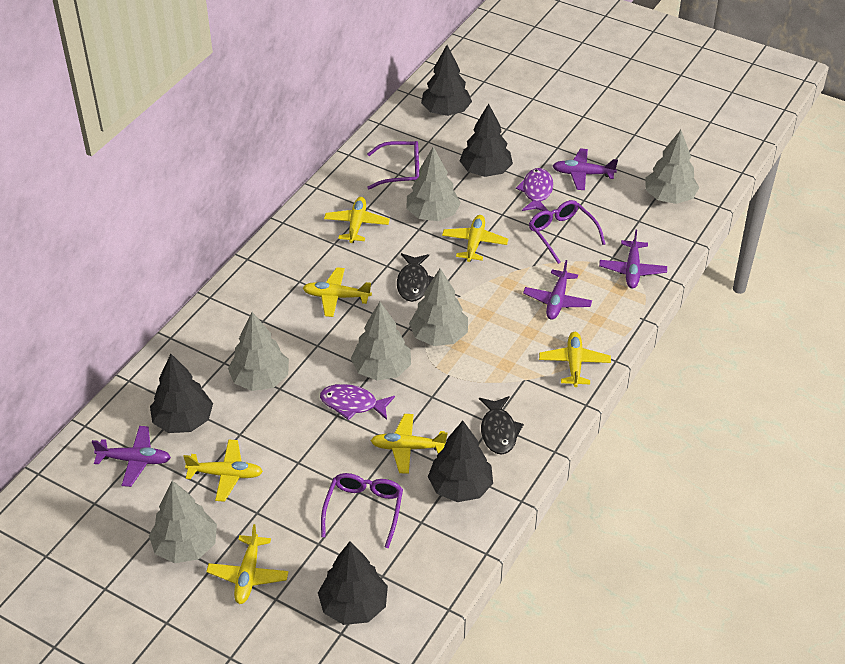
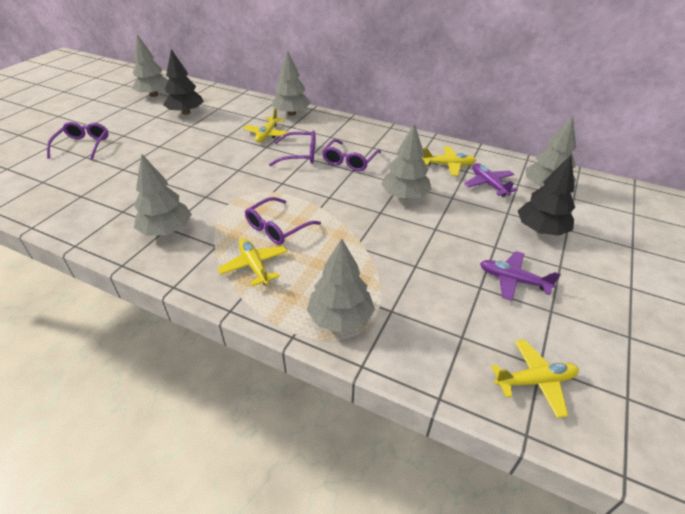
black fish: [397,253,434,302] [479,396,524,454] = 2 -> none = 0
black tree: [150,354,213,433] [318,541,388,625] [421,45,472,116] [428,421,493,502] [460,103,513,177] = 5 -> [163,49,204,115] [518,155,575,236] = 2
purple fish: [320,384,395,420] [516,168,553,211] = 2 -> none = 0
purple glasses: [321,473,403,548] [367,141,419,189] [529,200,605,264] = 3 -> [47,122,109,160] [245,197,321,245] [269,130,316,166] [322,139,381,171] = 4
purple plane: [92,426,171,487] [523,260,592,320] [553,148,618,190] [599,230,667,288] = 4 -> [464,163,518,197] [480,251,561,301] = 2
yellow plane: [183,439,263,502] [206,524,289,604] [303,267,372,317] [324,197,390,243] [371,414,447,474] [442,215,508,262] [539,332,611,387] = 7 -> [218,238,287,286] [243,108,288,142] [422,146,476,176] [491,339,579,418] = 4

